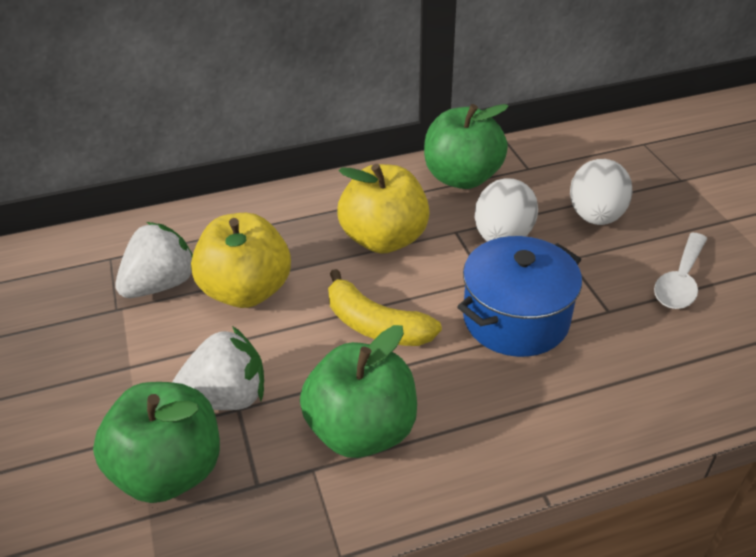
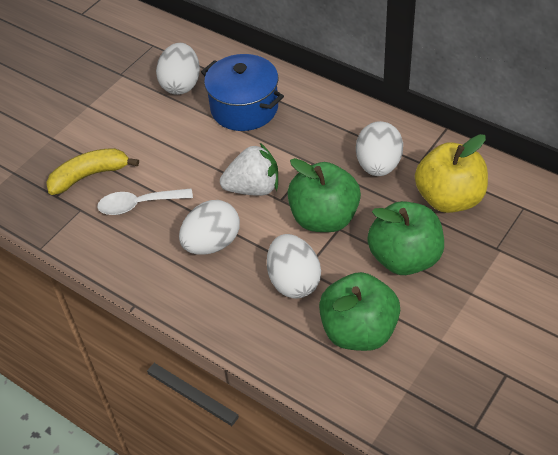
white egg: [475,178,538,242] [570,159,633,225] = 2 -> [156,43,200,95] [179,200,240,255] [267,234,321,299] [356,121,403,176] = 4
white strawberry: [115,222,193,298] [172,326,264,410] = 2 -> [220,143,278,196] = 1
yellow apple: [191,213,291,308] [337,164,430,254] = 2 -> [415,134,488,213] = 1

